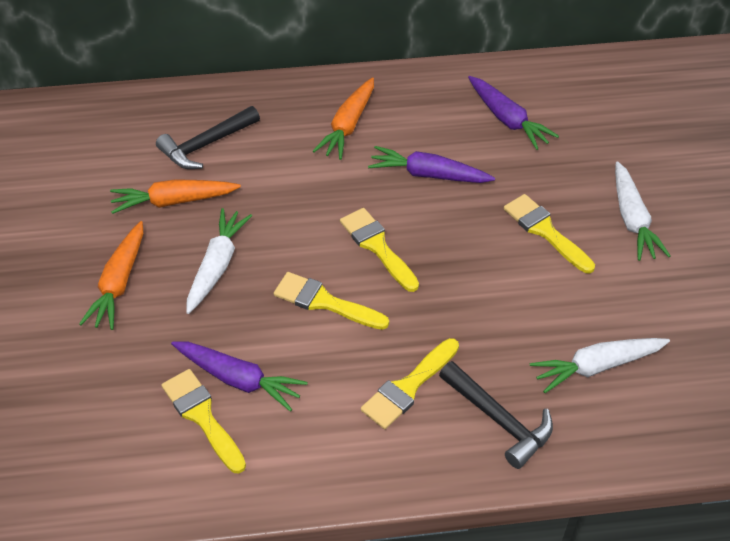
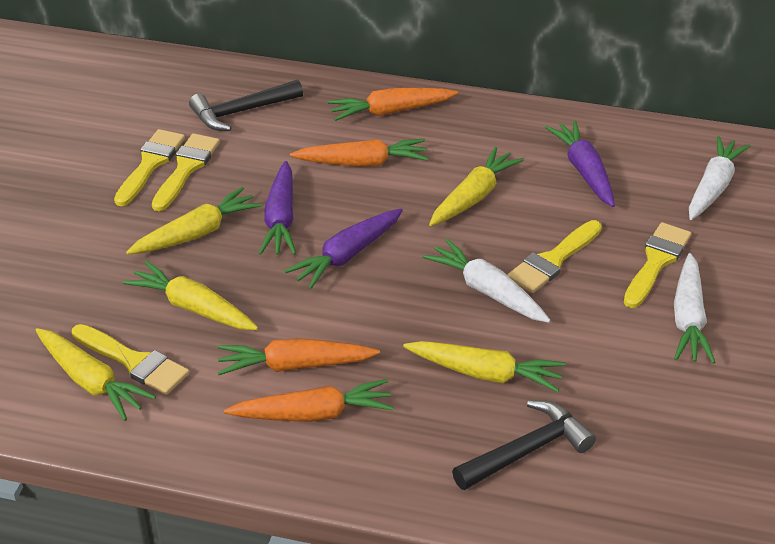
orange carrot: [79,221,143,330] [110,179,241,214] [313,77,374,160] = 3 -> [218,338,380,375] [224,379,394,422] [290,138,428,167] [328,88,458,121] = 4
yellow carrot: none = 0 -> [35,328,156,421] [123,261,258,330] [126,187,262,255] [403,341,565,392] [429,147,524,226] = 5

